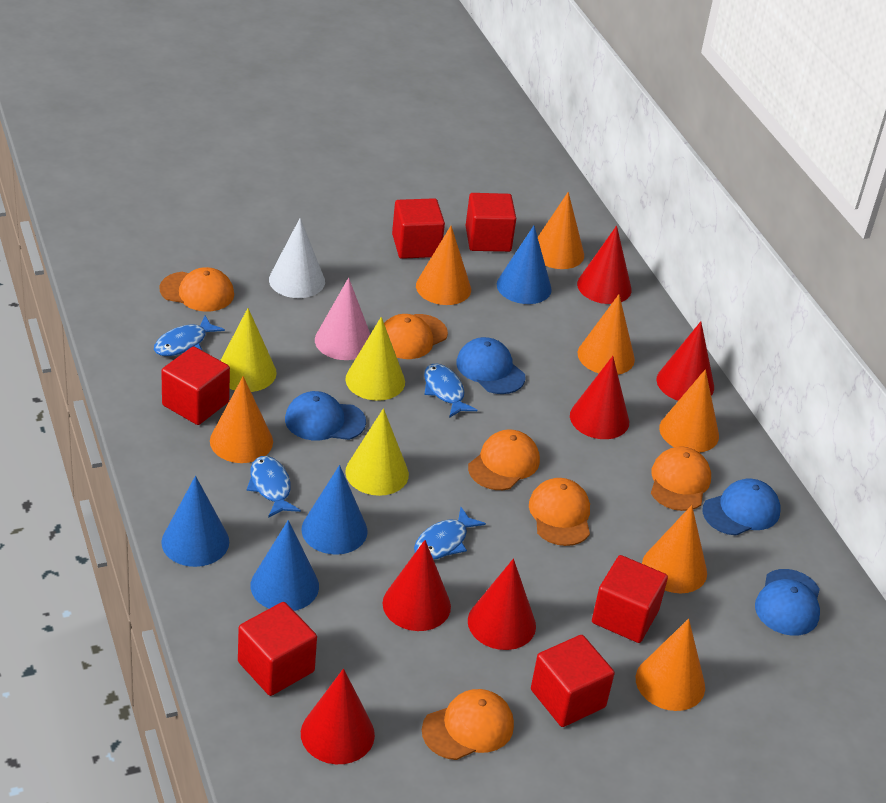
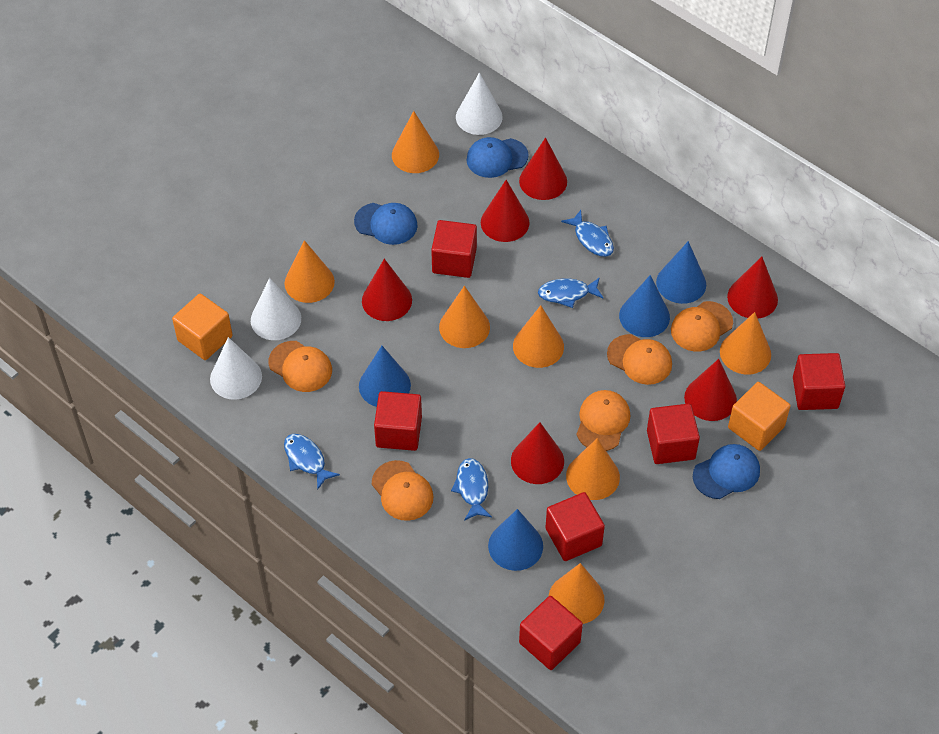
blue cap: [285,391,366,440] [456,337,526,394] [702,479,780,536] [755,569,820,636] = 4 -> [354,203,418,245] [467,137,529,178] [693,444,760,499] = 3
orange cap: [159,267,234,312] [384,314,448,359] [422,689,514,760] [468,429,540,490] [529,478,590,546] [651,447,711,511] = 6 -> [268,341,332,392] [372,460,434,521] [576,390,630,451] [607,334,672,385] [671,301,733,352] = 5
orange cube: none = 0 -> [172,293,233,360] [728,382,790,451] = 2
pink cone: [315,278,370,360] = 1 -> none = 0
white cone: [269,218,325,298] = 1 -> [210,337,262,400] [251,278,301,340] [456,73,503,135] = 3
yellow cone: [220,308,277,392] [345,317,405,401] [345,408,409,496] = 3 -> none = 0

